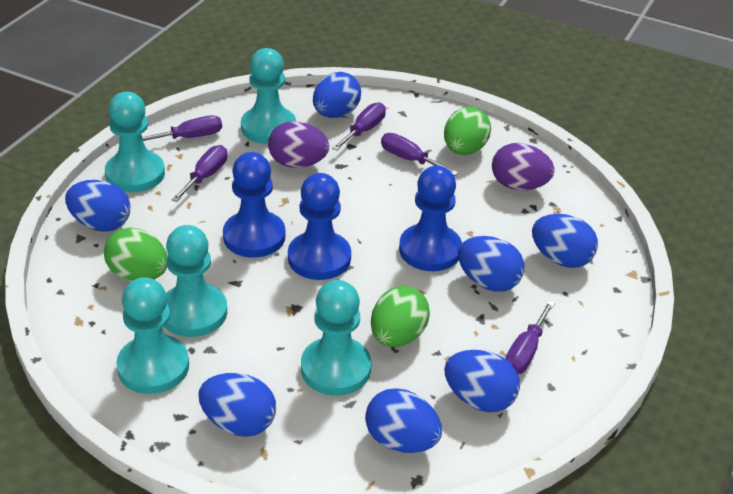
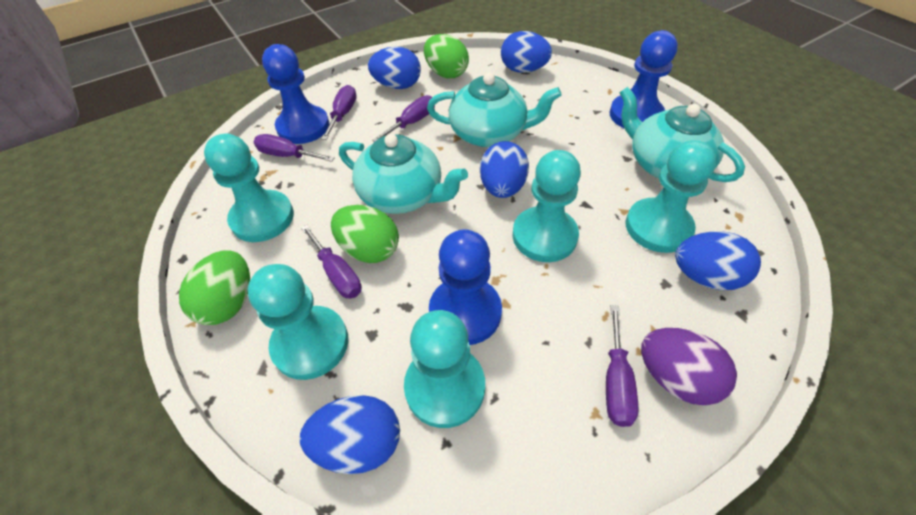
blue egg: [65,180,130,232] [198,373,276,437] [313,72,361,118] [365,388,442,453] [444,350,520,412] [458,236,524,292] [532,214,598,268] = 7 -> [300,395,400,474] [368,47,421,89] [480,141,529,198] [501,31,552,73] [675,231,761,290] = 5
purple egg: [268,121,329,168] [492,143,555,190] = 2 -> [641,328,737,405] = 1
turquoise teapot: none = 0 -> [339,134,468,214] [427,72,562,147] [619,87,745,182] = 3

